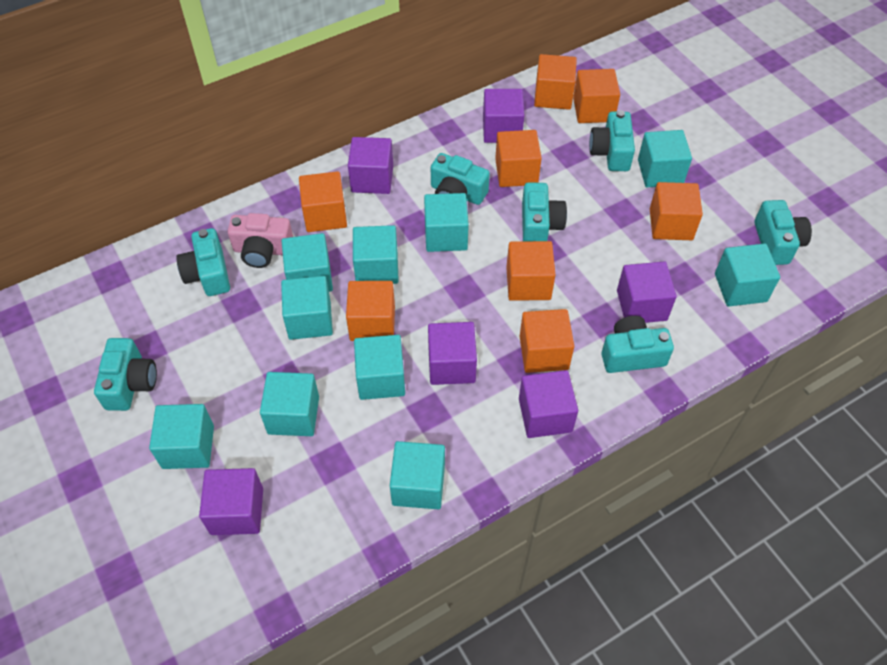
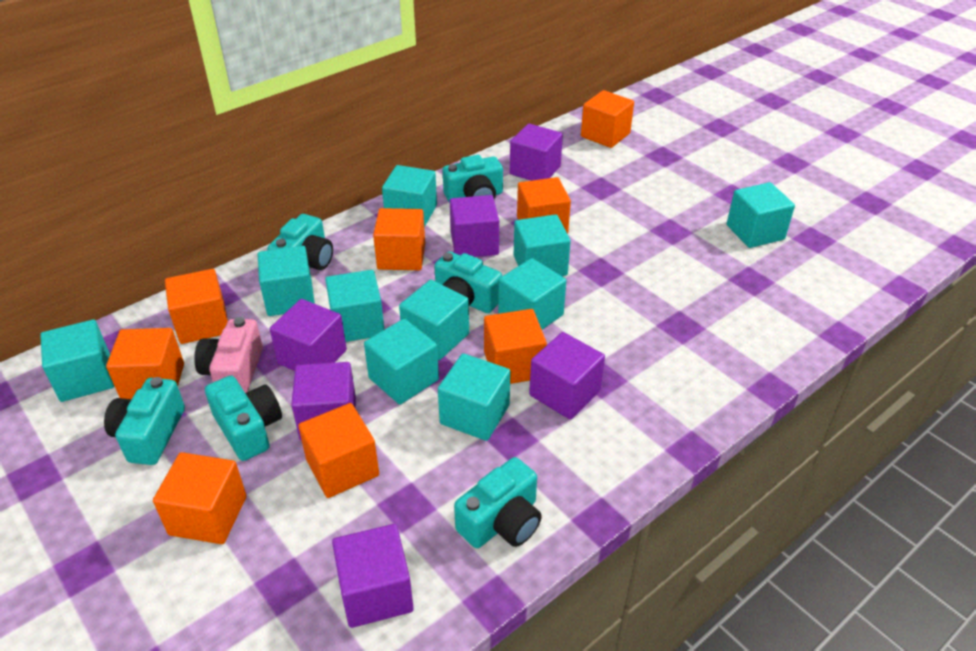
turquoise camera: [94,338,157,411] [176,228,230,296] [431,153,490,205] [522,182,567,241] [589,110,635,171] [601,316,674,373] [755,200,812,265] = 7 -> [104,377,185,465] [205,375,282,461] [267,214,333,270] [434,251,502,313] [443,155,503,203] [454,457,542,548] = 6

